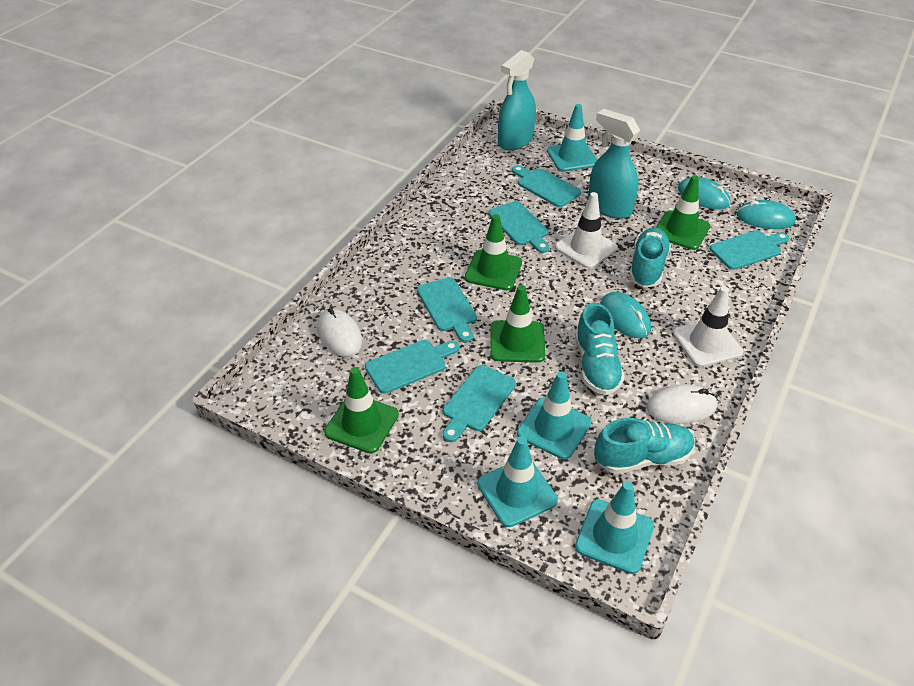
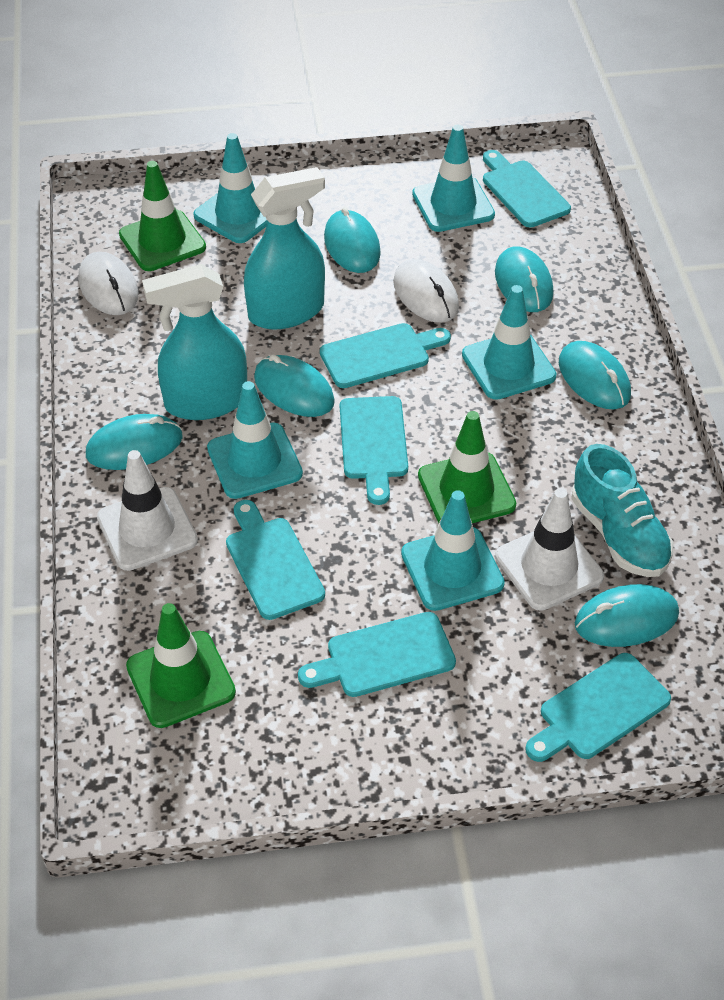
green traffic cone: [324,367,399,453] [465,214,522,290] [490,285,545,363] [656,175,710,250] = 4 -> [119,161,206,271] [126,603,236,728] [418,411,516,523] = 3
turquoise mouse: [600,292,651,338] [678,177,731,210] [736,200,796,229] = 3 -> [86,414,183,470] [254,354,335,417] [324,207,381,273] [495,246,554,312] [559,341,631,409] [575,584,679,647] = 6
turquoise shoe: [575,303,625,395] [594,418,695,474] [629,228,671,288] = 3 -> [571,444,673,577] = 1
turquoise traffic cone: [477,436,558,527] [517,372,591,459] [547,104,597,172] [575,481,654,574] = 4 -> [193,133,267,243] [207,381,303,499] [401,490,505,611] [412,125,495,232] [462,285,557,400] = 5

